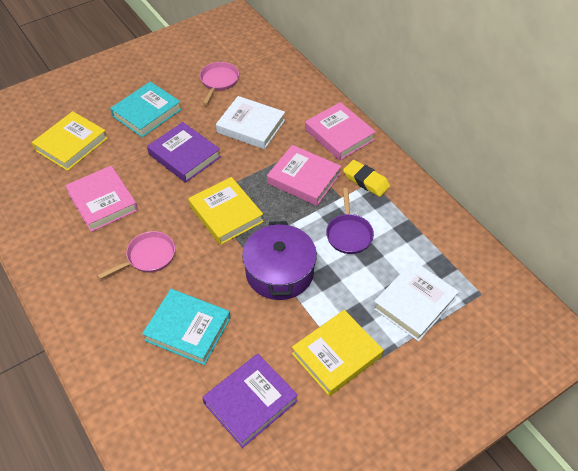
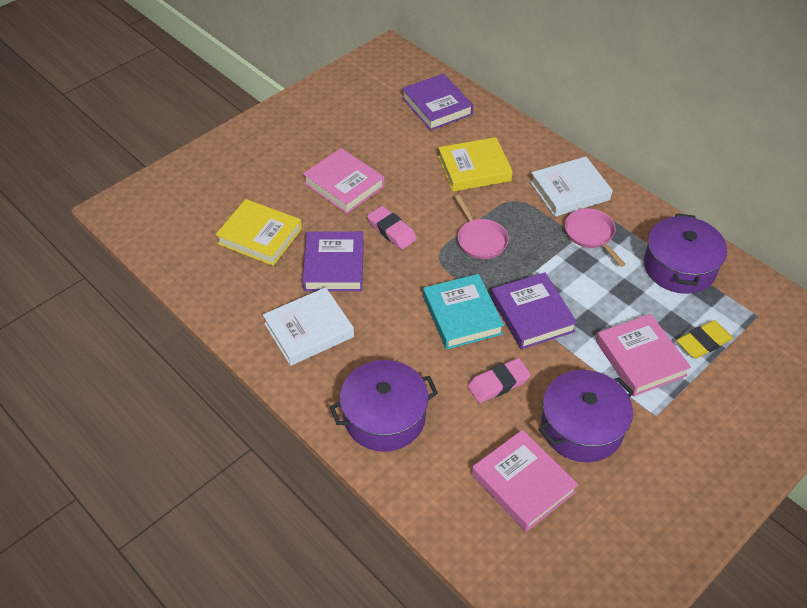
pink eraser: none = 0 -> [367,206,417,250] [468,358,531,403] = 2
purple book: [147,122,221,183] [202,354,298,448] = 2 -> [302,231,364,291] [402,73,474,131] [491,272,577,349] = 3
purple pan: [326,188,374,254] = 1 -> none = 0
purple pot: [242,221,317,300] = 1 -> [330,360,438,452] [538,370,634,462] [644,213,727,294] = 3
turquoise book: [110,82,182,138] [142,289,231,365] = 2 -> [423,274,504,349] = 1
yellow book: [32,111,108,171] [188,177,264,245] [292,310,383,396] = 3 -> [215,199,302,266] [438,137,513,192] = 2

